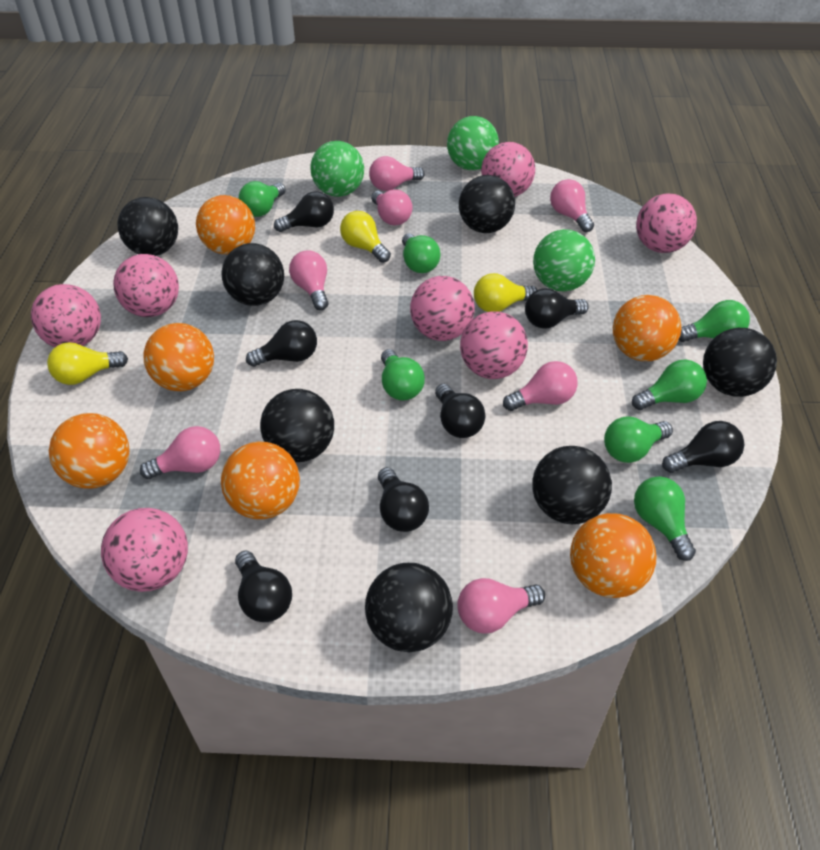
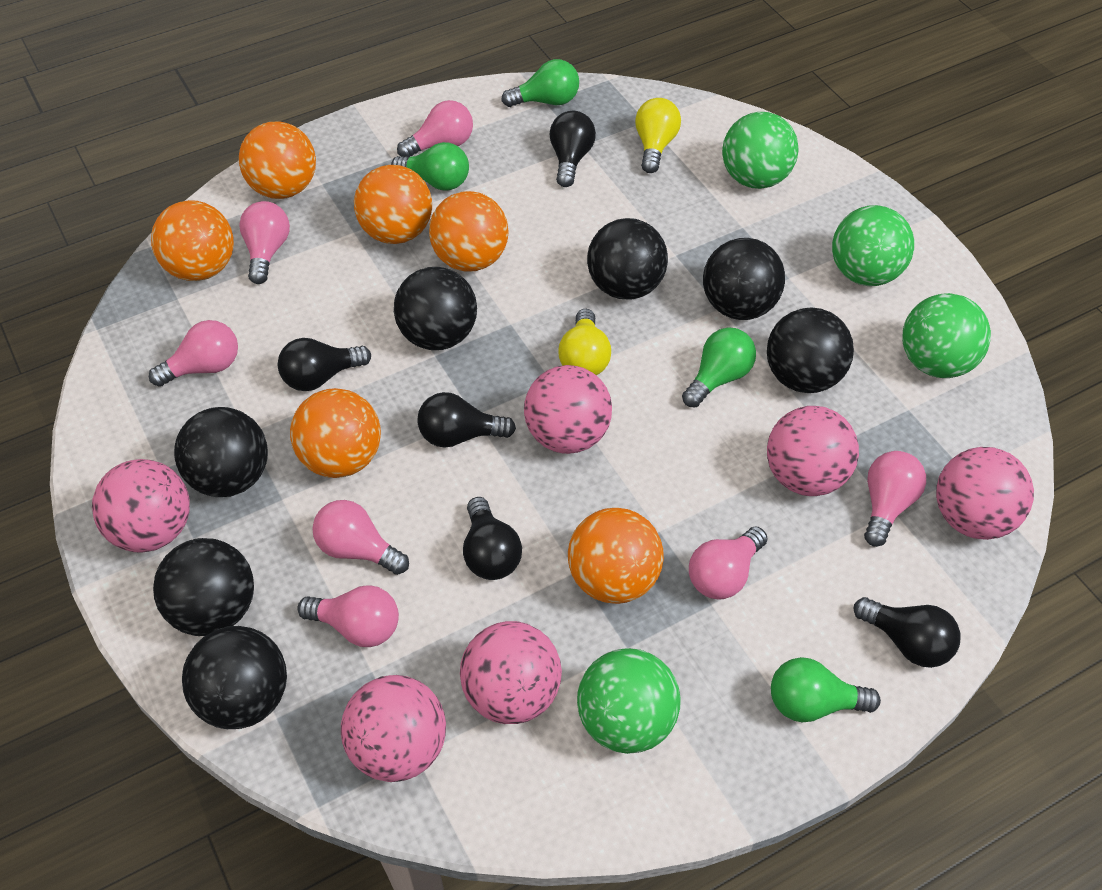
black light bulb: [235,551,292,622] [246,320,317,367] [274,191,334,232] [378,467,429,532] [435,384,486,438] [525,288,589,328] [662,421,744,473] = 7 -> [278,338,371,391] [417,392,516,448] [463,497,522,580] [550,111,596,187] [854,597,961,668] = 5
green ball: [311,141,364,197] [447,116,499,170] [533,229,595,291] = 3 -> [577,648,681,754] [722,112,799,189] [832,205,914,286] [902,293,991,378] = 4
green light bulb: [238,181,286,217] [381,349,425,401] [402,233,440,273] [604,416,673,463] [632,359,707,410] [634,476,696,561] [679,300,750,342] = 7 -> [391,142,469,190] [501,59,579,107] [682,328,756,407] [771,657,881,722] = 4
pink ball: [31,284,101,347] [101,508,188,592] [113,254,179,317] [410,276,475,341] [460,311,528,379] [481,142,535,197] [636,193,697,253] = 7 -> [92,459,190,553] [341,675,446,782] [460,621,562,724] [524,365,612,454] [767,406,859,496] [936,447,1034,540] = 6
yellow light bulb: [47,342,128,385] [340,211,391,263] [474,273,537,312] = 3 -> [558,309,611,375] [635,98,681,173] = 2

